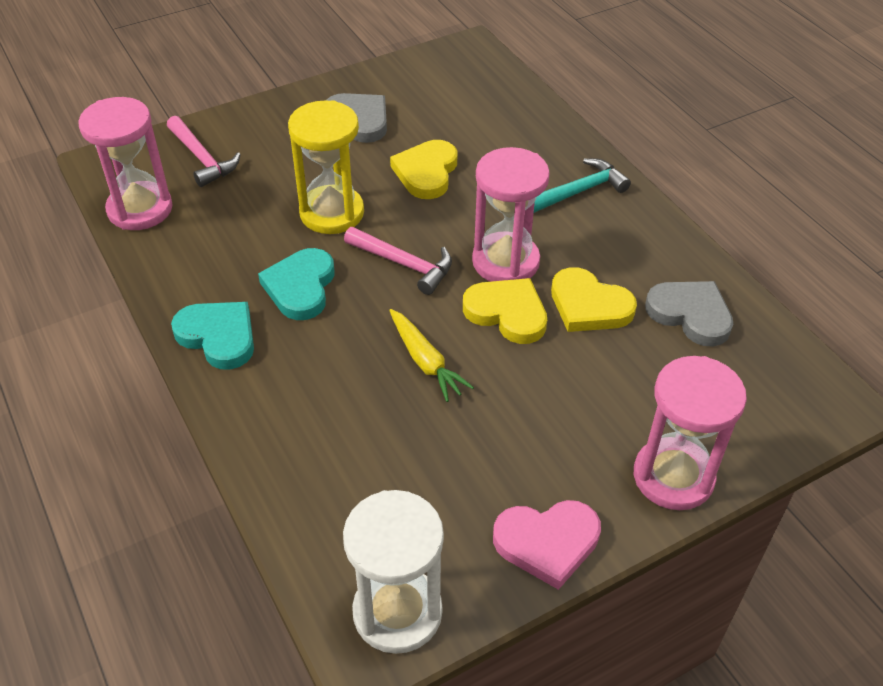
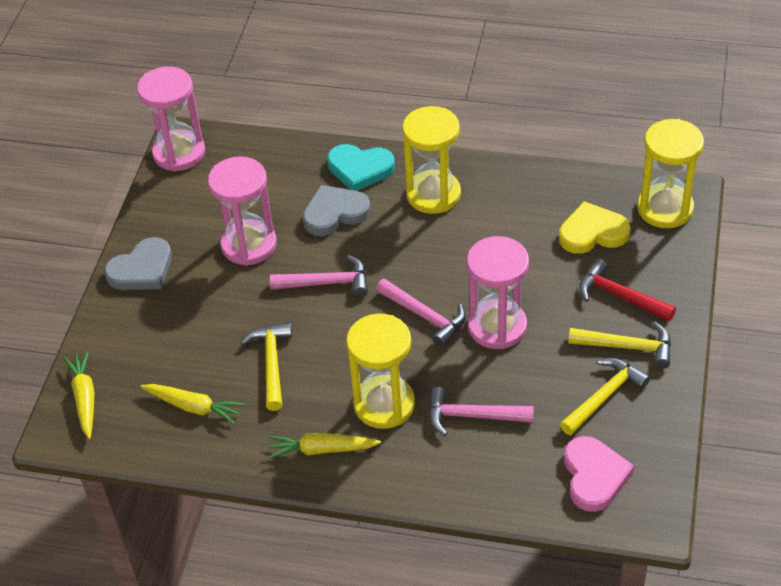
pink hammer: [167,116,241,187] [344,227,452,295] = 2 -> [270,255,368,297] [376,279,466,347] [429,387,534,436] = 3
red hammer: none = 0 -> [579,259,676,321] = 1
turquoise hammer: [534,158,631,213] = 1 -> none = 0
turquoise heart: [171,302,254,370] [258,248,334,320] = 2 -> [327,144,395,191] = 1
white hourglass: [343,490,444,654] = 1 -> none = 0
yellow carrot: [389,309,474,402] = 1 -> [63,351,95,439] [140,384,244,424] [268,433,381,459] = 3
yellow hammer: none = 0 -> [241,322,292,411] [560,358,650,435] [568,322,671,369] = 3
yellow heart: [390,140,458,199] [463,278,547,344] [551,267,637,332] = 3 -> [559,201,631,254] = 1
yellow hourglass: [288,100,364,234] = 1 -> [346,314,415,429] [402,106,461,214] [637,119,704,228] = 3

